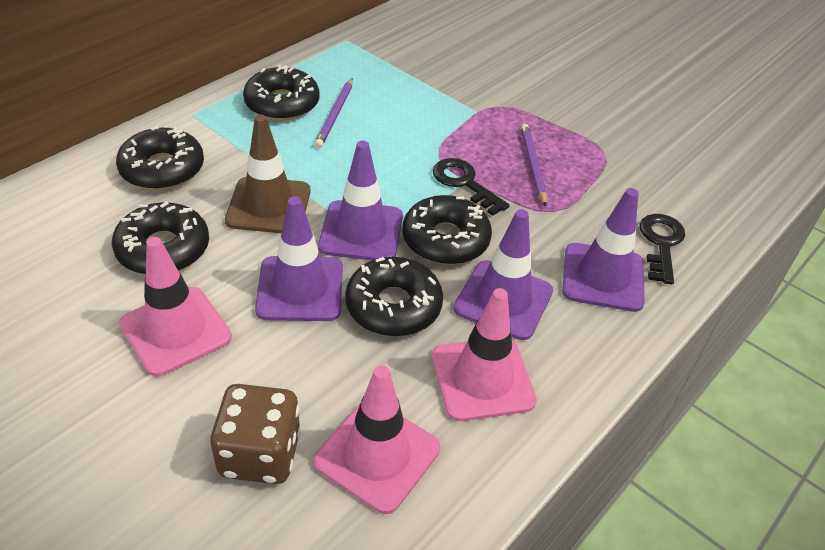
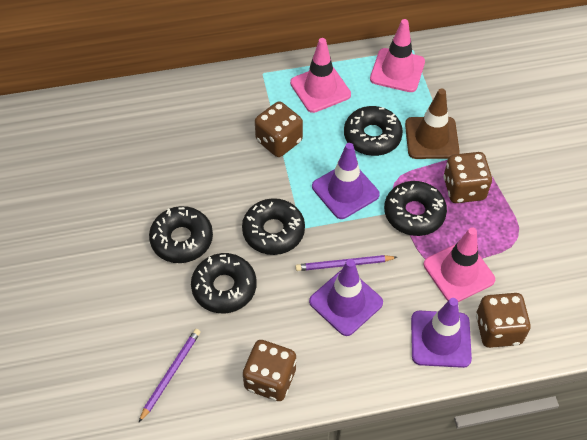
black key: [433,158,510,216] [640,214,685,285] = 2 -> none = 0
brown dice: [210,384,301,484] = 1 -> [243,340,296,401] [255,102,303,157] [443,152,492,203] [476,293,531,348] = 4
purple traffic cone: [255,196,343,321] [318,141,403,261] [454,209,553,340] [562,188,645,312] = 4 -> [309,259,383,336] [312,143,380,219] [411,298,472,368] = 3

